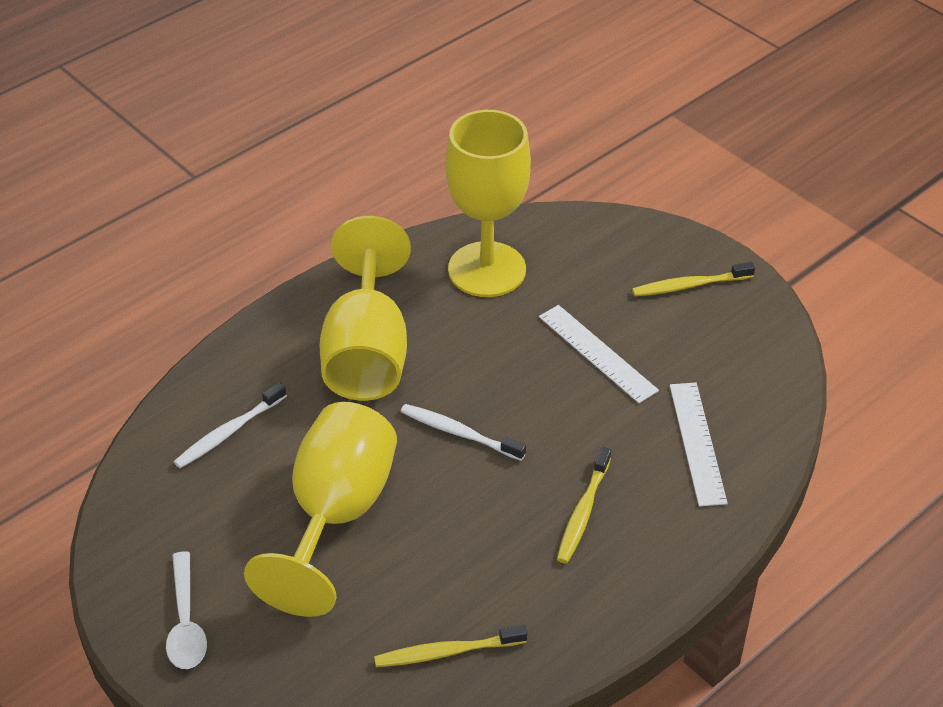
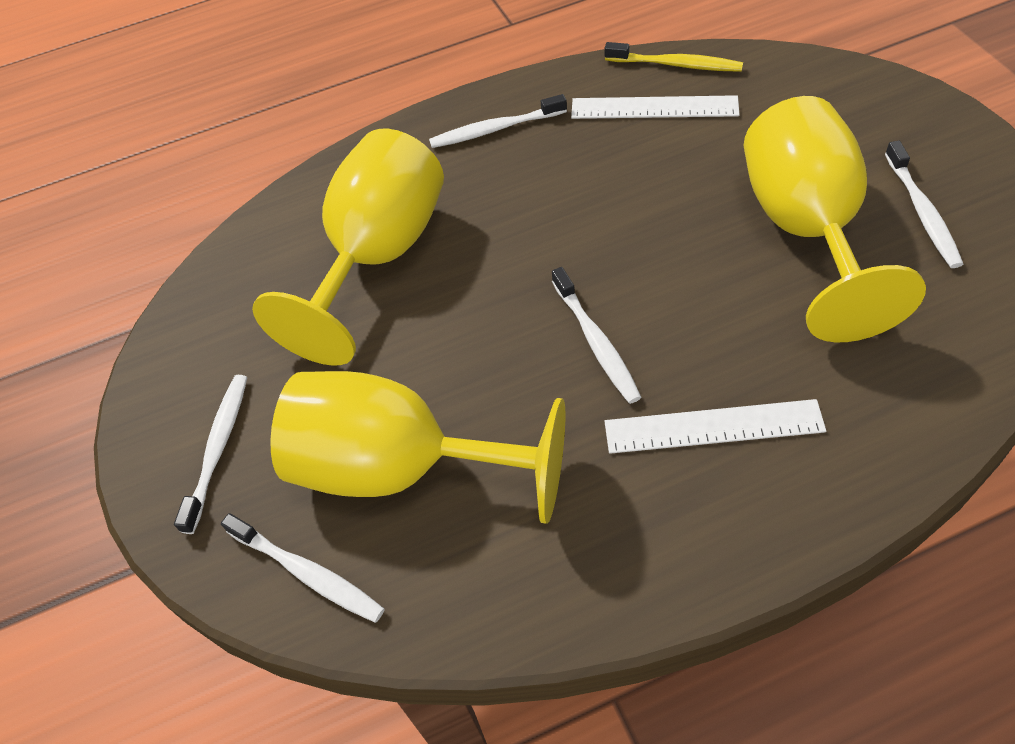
white spoon: [166,551,207,669] = 1 -> none = 0
white toothbrush: [174,382,287,468] [401,404,526,461] = 2 -> [174,375,247,534] [221,513,384,623] [429,94,567,148] [552,267,641,404] [885,141,963,268] = 5
yellow toothbrush: [374,625,527,667] [557,447,611,564] [632,262,755,296] = 3 -> [604,42,743,72] = 1

